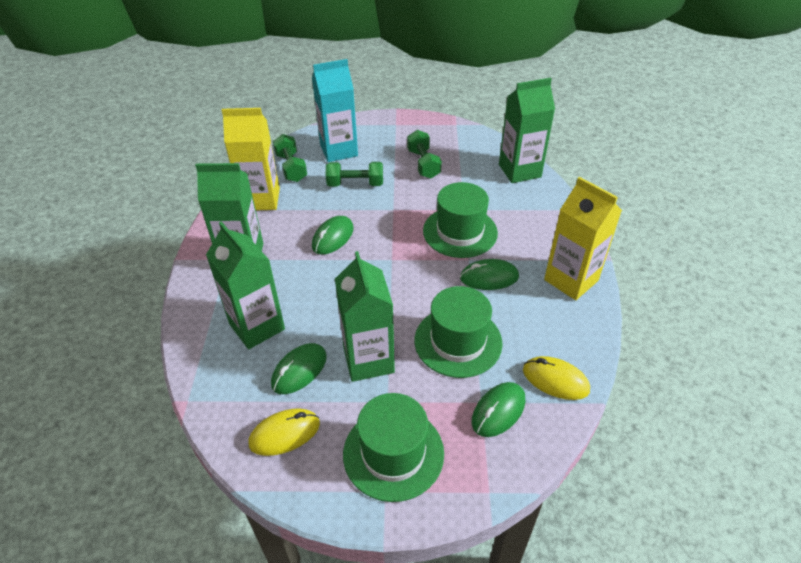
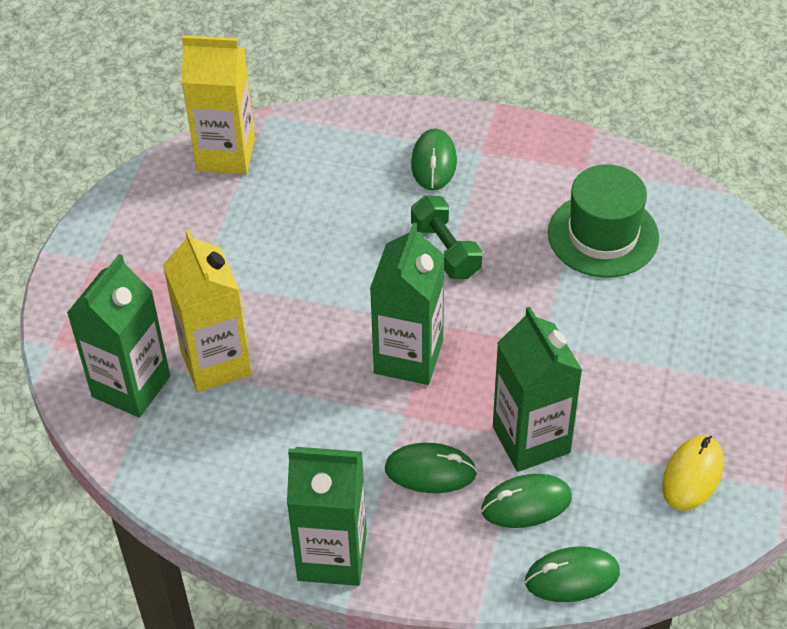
green dumbbell: [273,134,307,182] [326,162,383,186] [407,130,442,179] = 3 -> [411,195,482,279] = 1
green hat: [343,393,444,502] [415,286,503,378] [423,182,498,258] = 3 -> [548,164,659,278] = 1
turquoise carton: [312,59,358,162] = 1 -> none = 0
yellow mouse: [249,409,320,456] [523,356,590,400] = 2 -> [662,435,724,511] = 1

